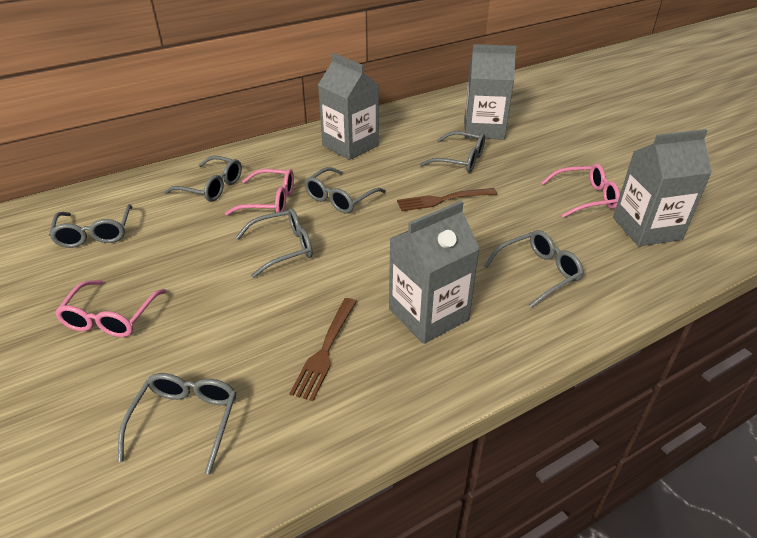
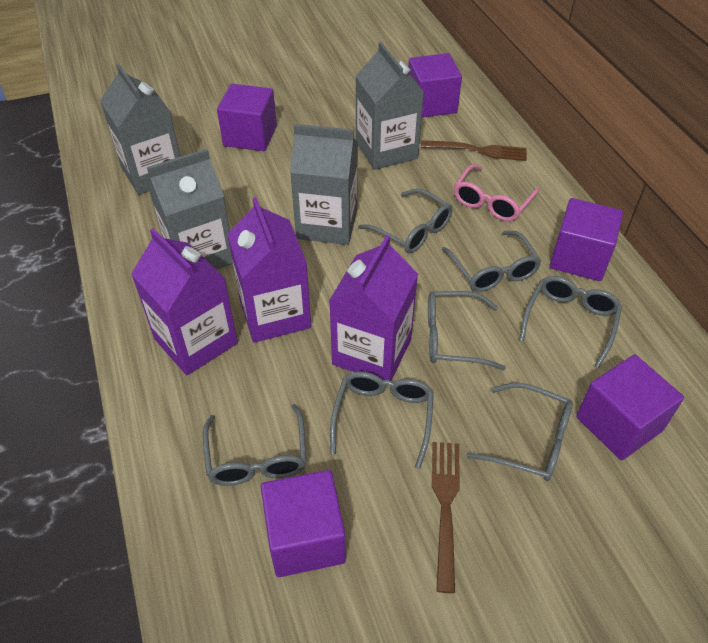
pink glasses: [55,280,166,337] [225,169,294,216] [541,164,620,218] = 3 -> [454,164,540,221] = 1
purple carton: none = 0 -> [131,228,238,375] [227,197,311,343] [329,235,418,381] = 3
purple cube: none = 0 -> [217,84,277,151] [261,470,346,577] [408,53,462,117] [550,198,623,281] [576,354,684,460] = 5

